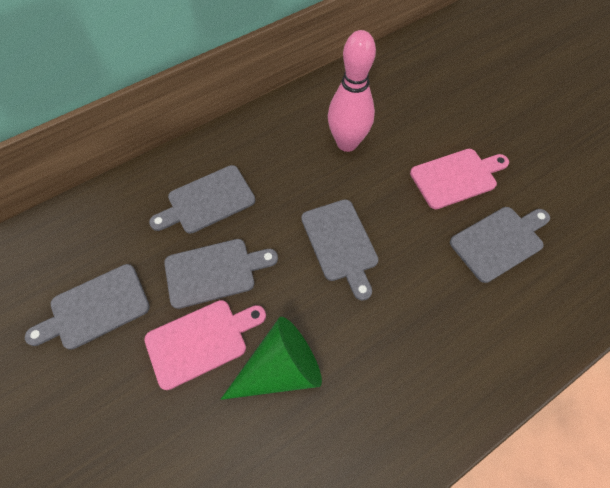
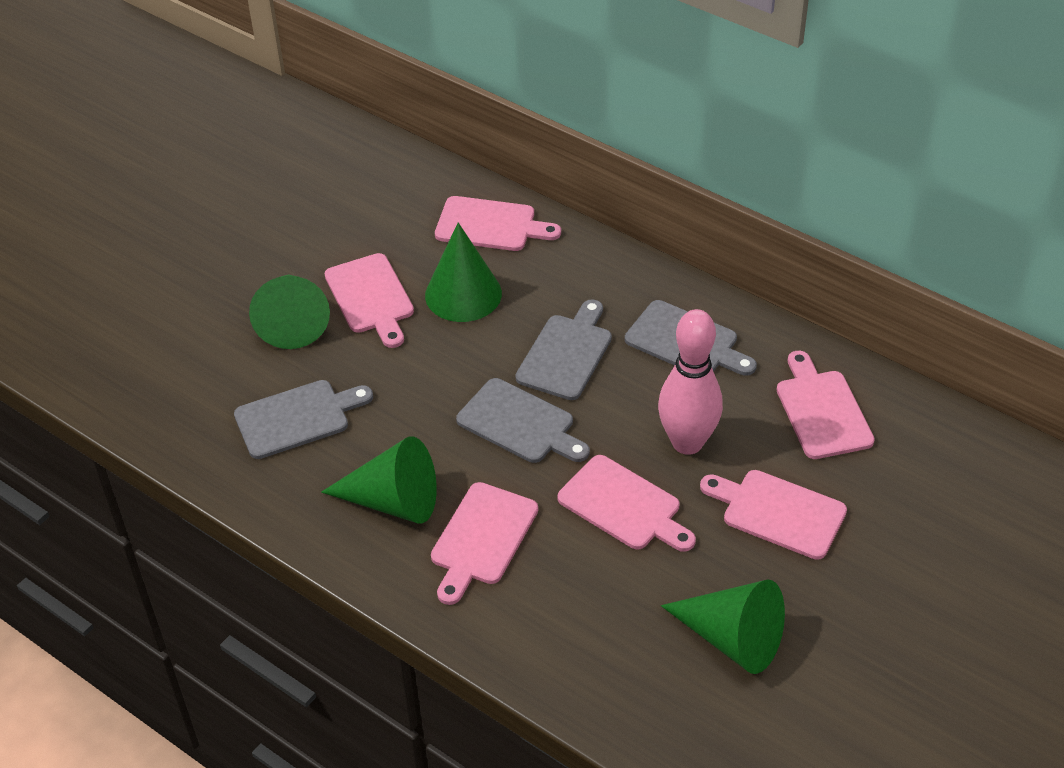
green cone: [221,317,322,400] = 1 -> [249,274,330,349] [321,436,437,524] [425,222,502,322] [661,579,785,674] = 4
grey cutting board: [25,264,150,350] [149,165,255,234] [164,239,278,309] [301,199,379,301] [450,207,550,283] = 5 -> [234,380,373,459] [456,378,590,463] [515,299,612,400] [625,300,757,376] = 4
pink cutting board: [144,300,266,390] [410,149,509,209] = 2 -> [325,253,414,348] [431,482,538,605] [435,196,561,251] [558,455,696,552] [700,470,847,560] [776,351,875,459] = 6

